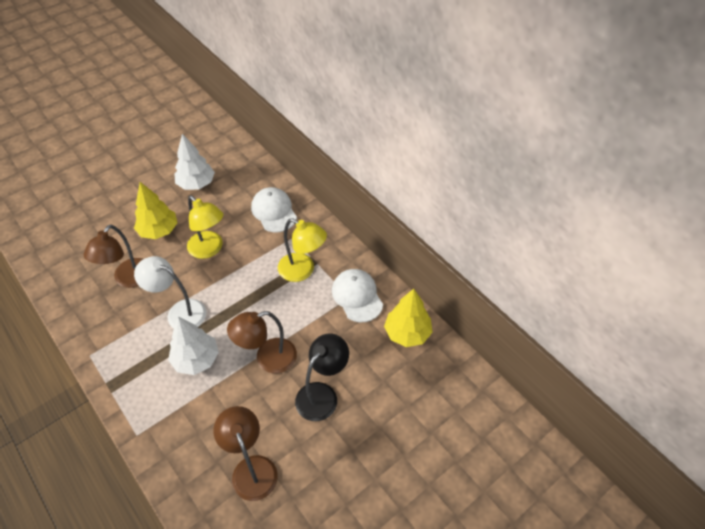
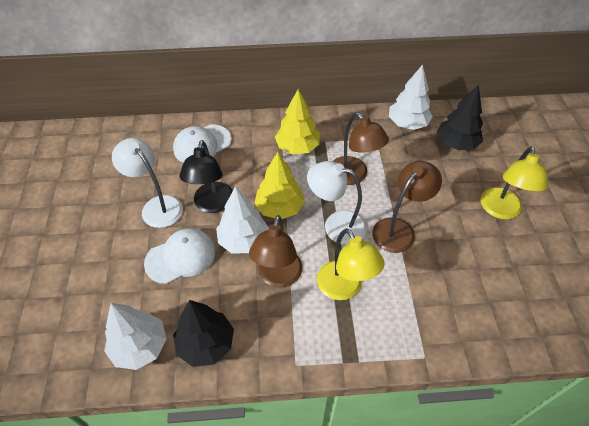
black tree: none = 0 -> [173,300,234,367] [437,85,483,150] = 2
white lamp: [134,256,206,328] = 1 -> [112,138,183,228] [307,161,367,245] = 2
white tree: [168,317,219,375] [175,134,215,190] = 2 -> [104,303,167,370] [216,186,269,253] [389,65,433,130] = 3

